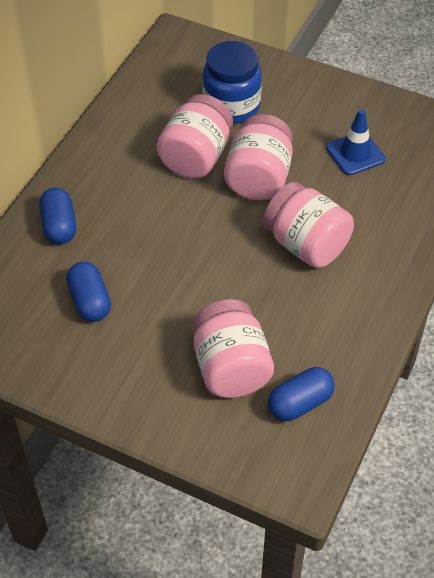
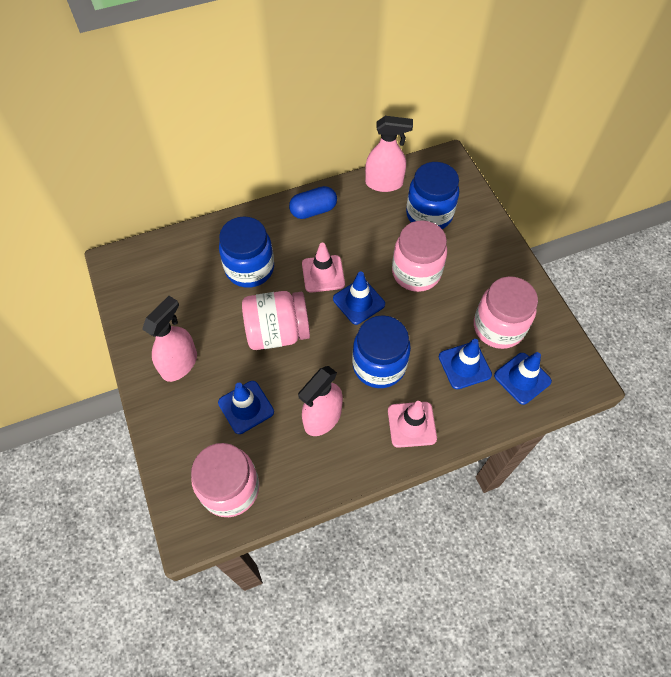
blue capsule: [39,188,76,244] [66,262,111,322] [268,367,335,421] = 3 -> [289,186,337,219] = 1
blue jar: [202,41,262,124] = 1 -> [219,217,274,288] [352,315,411,388] [406,162,459,229] = 3
blue traffic cone: [326,109,386,175] = 1 -> [218,381,274,434] [333,272,385,325] [439,339,492,389] [494,352,552,405] = 4
pink spray bottle: none = 0 -> [142,296,197,382] [298,366,343,436] [365,116,413,192] = 3
pink traffic cone: none = 0 -> [302,243,345,293] [388,401,437,448] = 2

